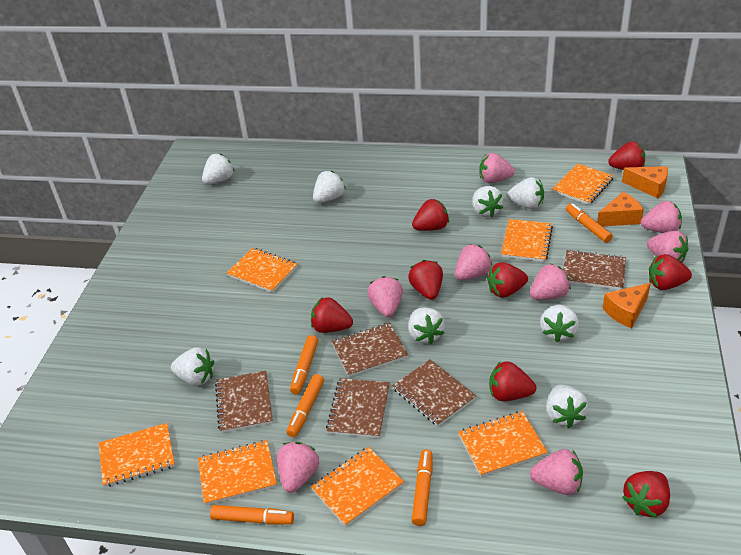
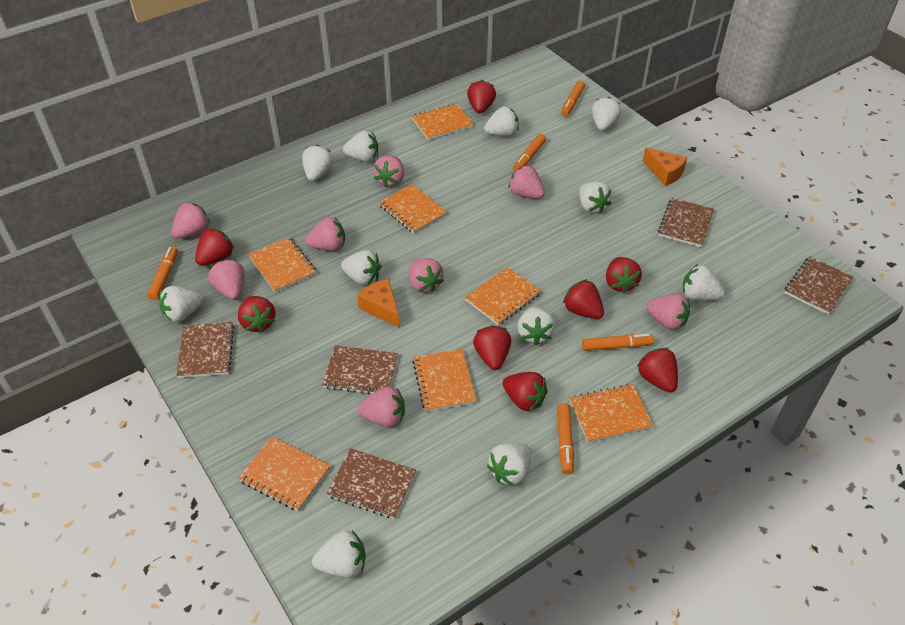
orange cheese: [597,192,644,226] [603,283,651,328] [622,166,668,198] = 3 -> [357,279,399,328] [643,147,687,186] = 2
white strawberry: [171,347,214,386] [202,153,235,184] [313,171,346,203] [408,307,445,344] [472,186,503,218] [507,177,544,209] [540,304,579,342] [546,385,588,428] = 8 -> [159,286,203,322] [302,145,333,181] [312,530,366,578] [341,250,381,285] [343,131,378,162] [484,106,519,136] [487,443,531,486] [518,306,555,345] [579,181,612,214] [592,97,621,131] [683,264,725,300] = 11

